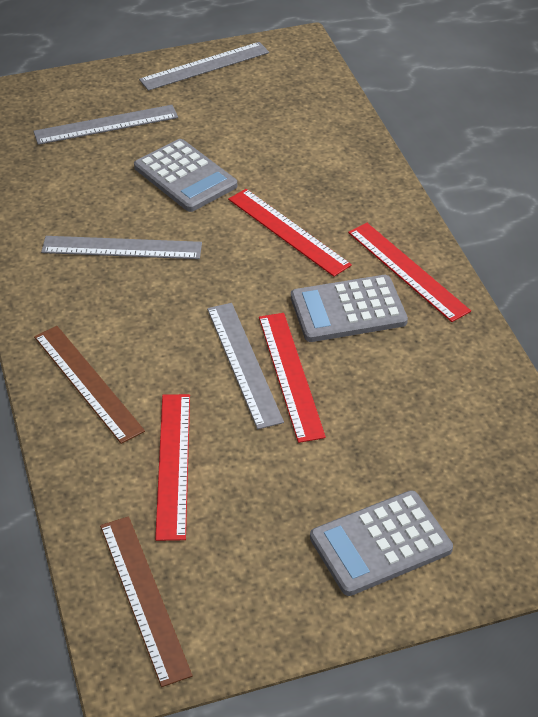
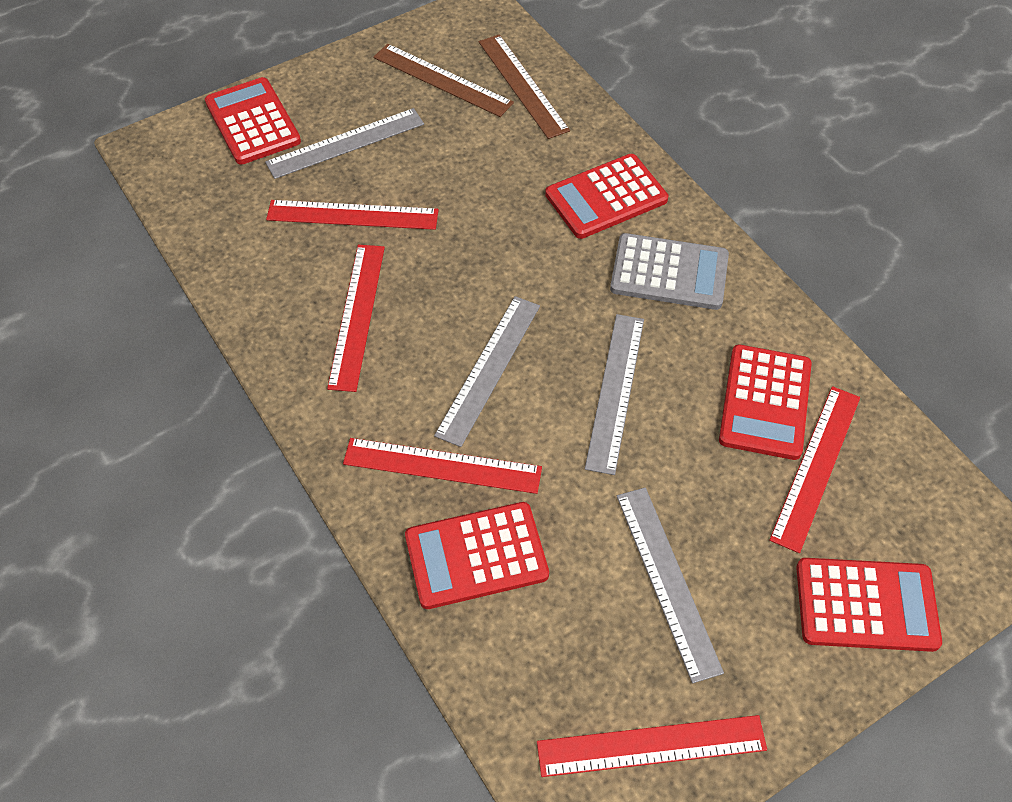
grey calculator: [134,139,237,212] [291,275,408,342] [310,490,453,596] = 3 -> [610,233,729,310] = 1
red calculator: none = 0 -> [205,77,301,165] [405,502,549,609] [545,154,668,239] [719,345,812,460] [796,558,942,652] = 5
red ruler: [155,394,190,541] [228,189,352,277] [259,313,326,443] [348,223,471,322] = 4 -> [266,200,439,230] [327,245,385,392] [343,438,542,494] [537,715,767,777] [769,386,860,553] = 5

